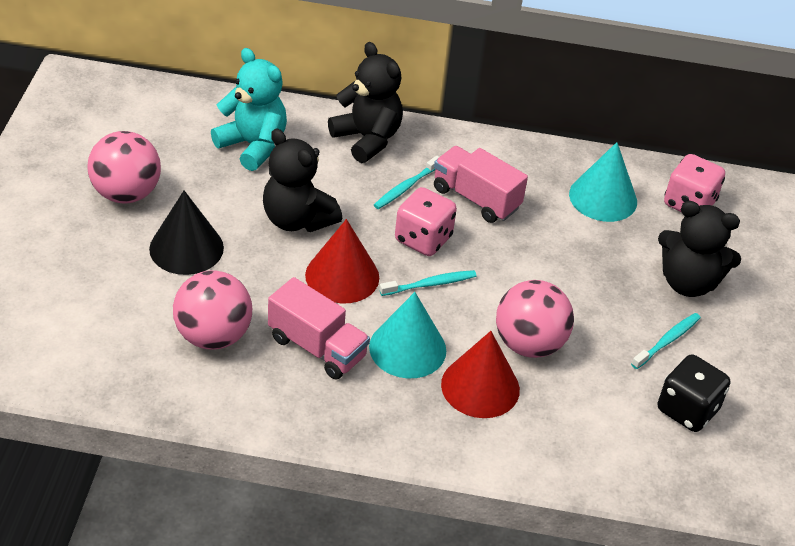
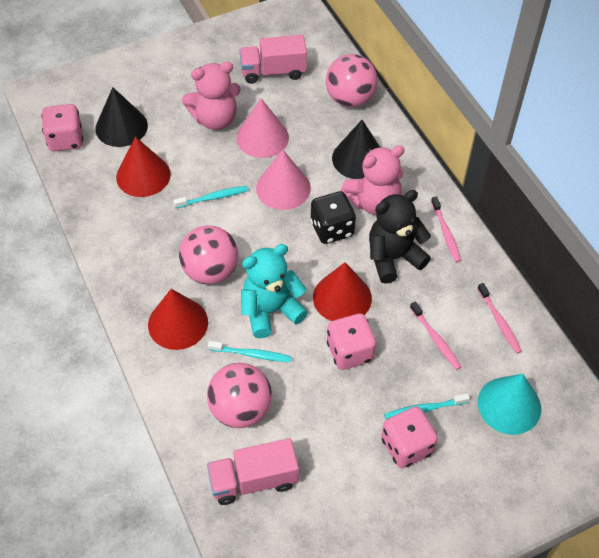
black cone: [149,190,224,275] = 1 -> [95,87,148,147] [332,120,380,179] = 2
black teddy bear: [263,129,342,232] [328,42,403,163] [658,201,741,297] = 3 -> [369,190,431,284] = 1
pink cone: none = 0 -> [236,98,289,158] [256,150,311,210] = 2
pink dice: [395,187,457,256] [664,154,725,212] = 2 -> [41,104,83,151] [327,313,376,370] [381,407,438,468] = 3
pink teddy bear: none = 0 -> [182,62,241,130] [340,145,405,215] = 2
pink toothbrush: none = 0 -> [410,301,461,370] [431,197,461,262] [477,283,522,354] = 3
red cone: [305,219,379,304] [441,331,520,418] = 2 -> [116,137,171,197] [148,289,208,350] [313,262,372,321] = 3
turquoise cone: [369,292,446,378] [569,142,637,222] = 2 -> [478,374,541,435] = 1

